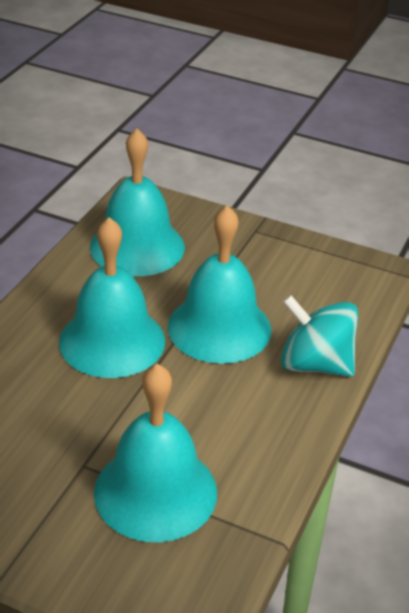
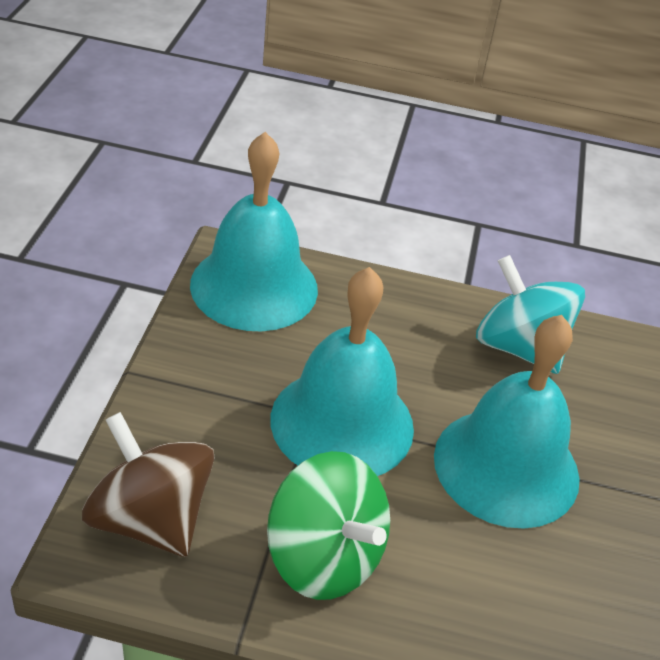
brown spinning top: none = 0 -> [82,412,215,557] = 1
green spinning top: none = 0 -> [267,451,390,600] = 1
turquoise bell: [59,217,165,378] [90,129,185,276] [94,364,217,542] [168,205,271,364] = 4 -> [190,132,318,331] [270,267,414,476] [434,315,580,529] = 3

